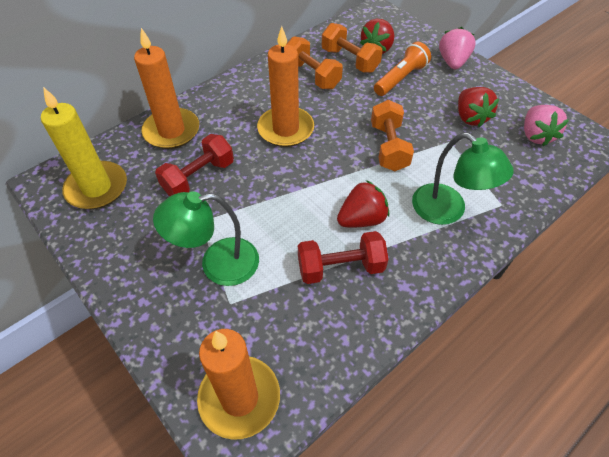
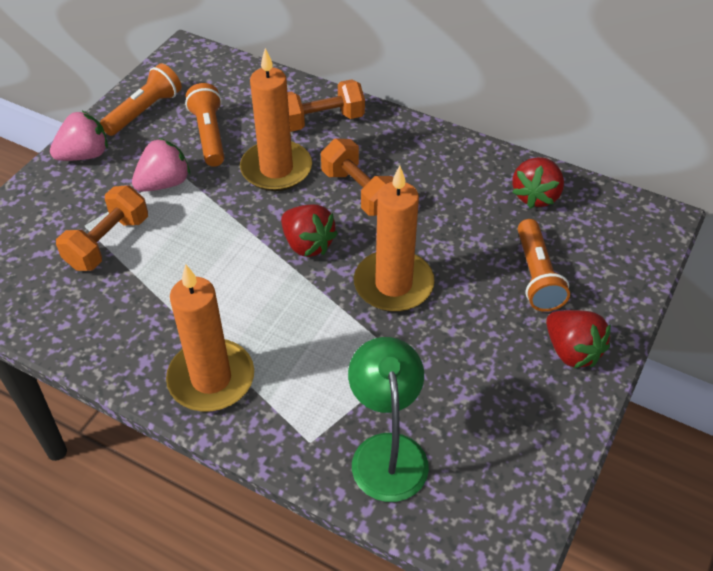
green lamp: [153,191,259,286] [412,133,514,225] = 2 -> [348,337,429,502] = 1
orange flashlight: [374,42,431,96] = 1 -> [100,63,182,136] [185,83,224,167] [518,219,570,312] = 3
red dumbbell: [155,134,234,196] [298,231,389,284] = 2 -> none = 0
yellow candle: [41,87,127,209] = 1 -> none = 0

